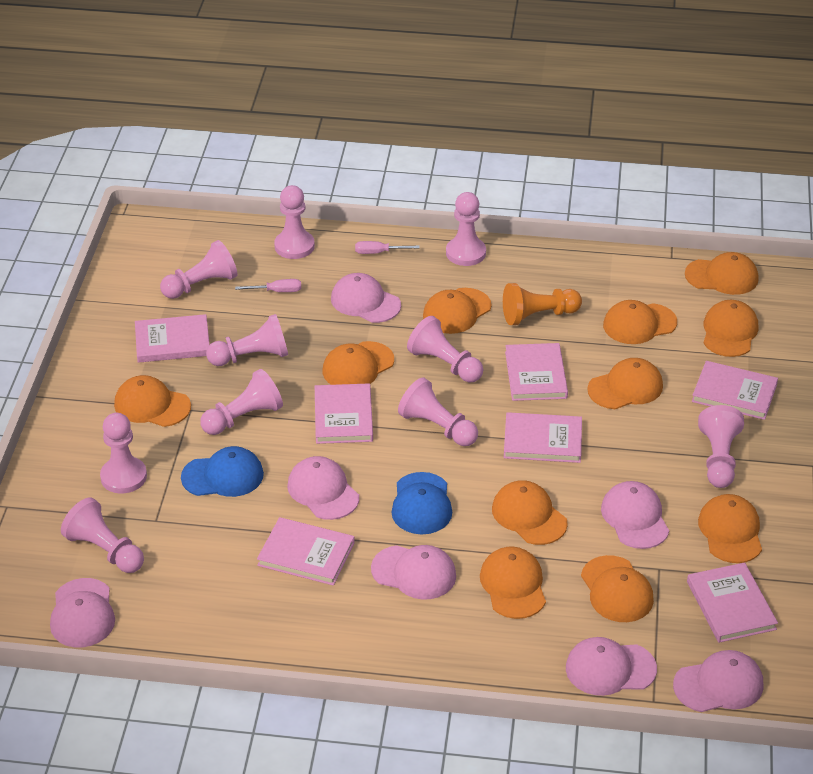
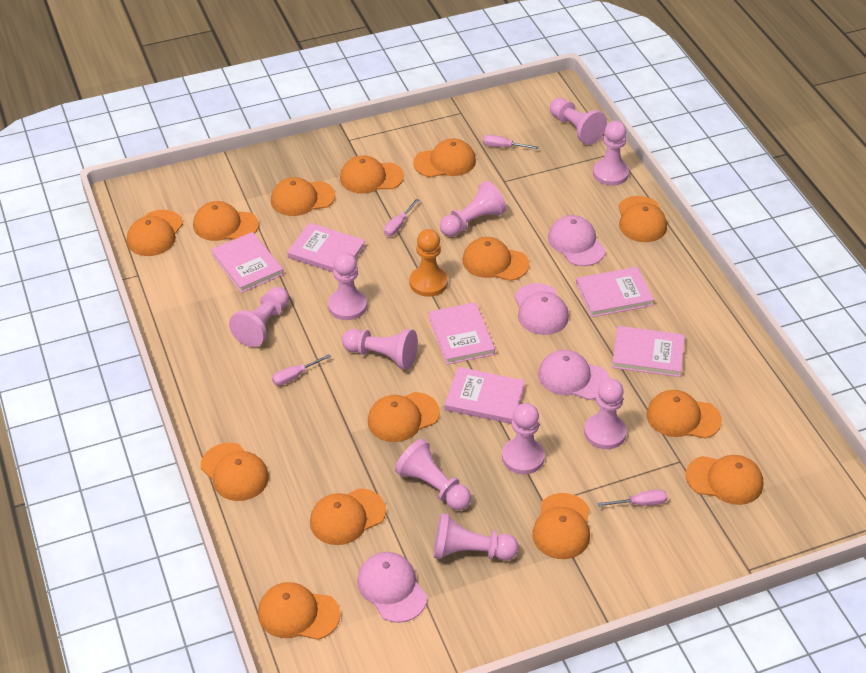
blue cap: [181,446,264,497] [392,472,452,534] = 2 -> none = 0
orange cap: [114,375,191,427] [322,341,394,385] [423,288,491,334] [480,547,546,619] [492,480,568,545] [581,555,654,622] [587,358,663,409] [603,300,677,344] [685,252,758,295] [698,494,762,563] [703,300,758,357] = 11 -> [127,210,183,256] [193,201,259,241] [201,443,269,501] [258,582,340,640] [271,177,335,216] [310,488,386,545] [340,155,404,194] [368,392,440,442] [413,139,476,177] [462,237,529,281] [532,493,590,559] [619,196,667,242] [647,390,722,439] [686,455,763,505] = 14
pink book: [135,314,210,363] [257,517,355,586] [315,383,373,444] [504,412,582,463] [505,343,568,401] [687,562,778,643] [692,361,778,420] = 7 -> [211,232,284,293] [287,223,366,272] [428,302,495,365] [445,367,525,424] [576,267,654,317] [612,326,685,377] = 6
pink cap: [50,578,115,647] [287,456,359,520] [331,273,401,323] [371,545,456,600] [566,637,657,696] [601,481,669,549] [673,650,763,712] = 7 -> [357,552,427,623] [515,283,569,335] [538,350,610,400] [548,215,605,266] = 4
pink screwdriver: [235,279,301,292] [355,241,420,254] = 2 -> [272,354,331,386] [384,199,419,236] [483,135,539,149] [598,489,667,507] = 4

